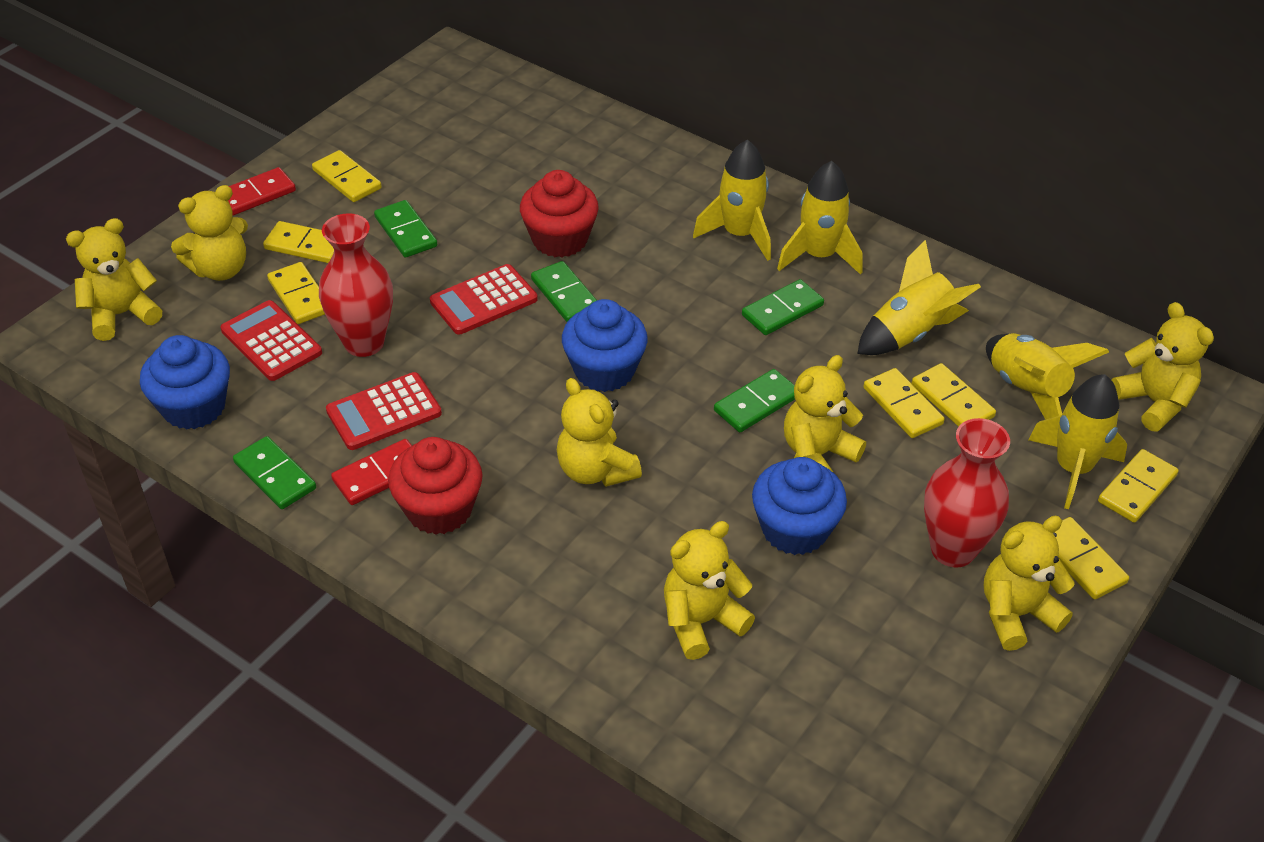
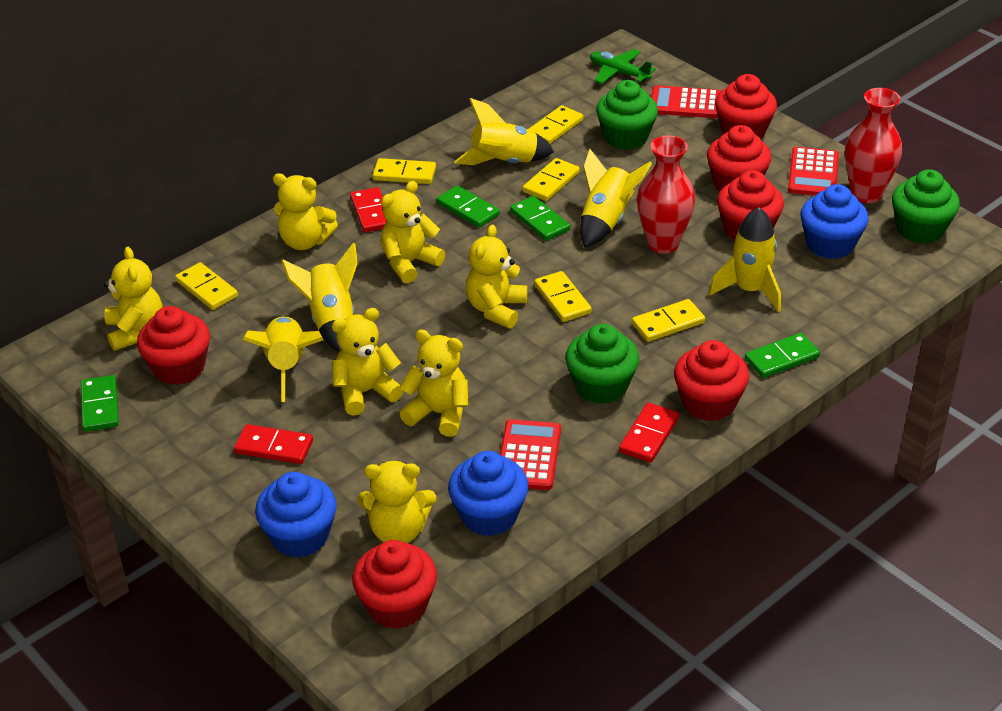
green cupcake: none = 0 -> [565,324,639,404] [596,80,658,150] [892,169,960,244] = 3
green domino: [233,436,316,509] [374,200,437,258] [531,261,597,322] [714,369,795,432] [742,279,824,335] = 5 -> [81,375,119,432] [437,185,500,228] [510,196,570,241] [745,333,820,378] = 4
green plane: none = 0 -> [590,49,656,84] = 1
red cupcake: [388,437,483,535] [520,170,599,257] = 2 -> [137,306,210,385] [352,540,437,629] [674,340,749,421] [707,125,771,191] [715,74,777,139] [717,170,784,241] = 6
red domino: [228,167,296,216] [331,439,412,505] = 2 -> [234,424,313,464] [350,187,387,232] [619,403,679,463] = 3
yellow domino: [263,221,334,263] [267,262,325,324] [312,150,382,202] [863,368,945,438] [912,363,996,427] [1053,517,1129,599] [1098,449,1179,523] = 7 -> [175,262,238,310] [373,158,436,184] [523,158,580,201] [528,105,583,144] [534,271,592,322] [632,299,705,342] = 6

